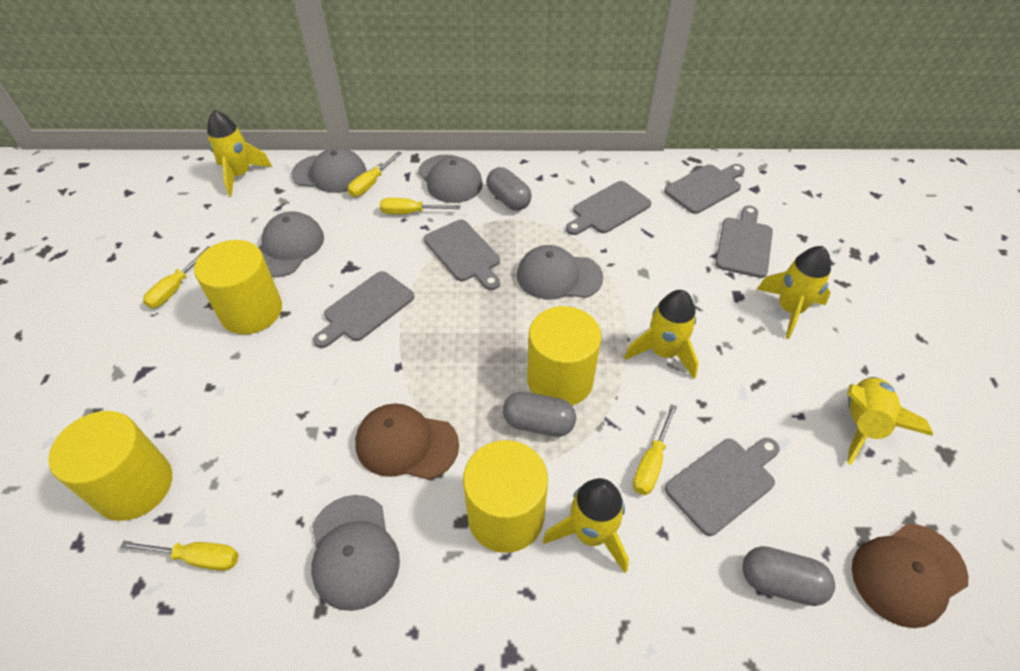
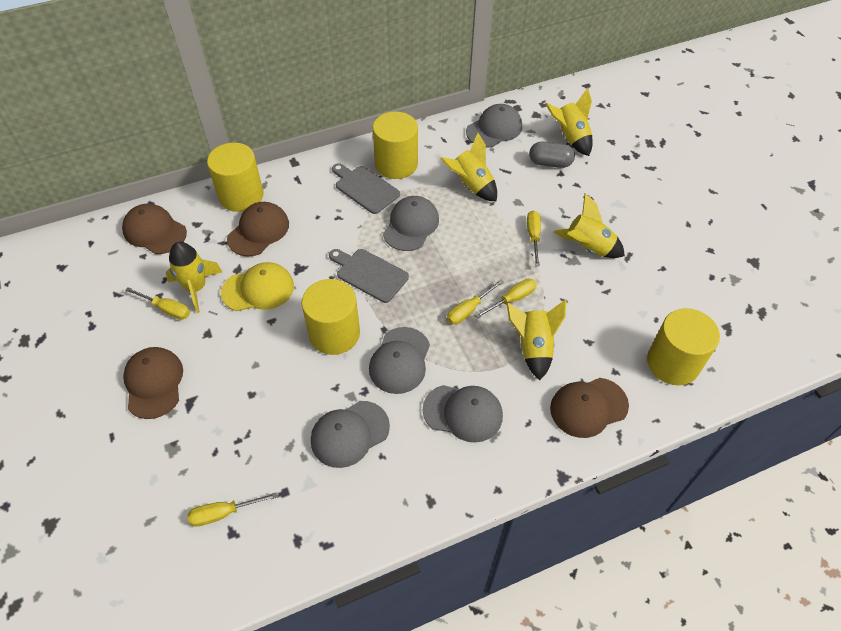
brown cap: [355,403,459,480] [852,523,968,628] = 2 -> [122,204,187,254] [123,347,183,419] [227,202,289,257] [550,378,629,438] = 4
grey capsule: [486,167,532,211] [503,391,576,437] [742,546,835,606] = 3 -> [529,142,575,168] = 1
grey cutting board: [313,271,414,348] [424,220,500,290] [566,181,652,235] [664,164,745,214] [665,438,780,536] [715,205,773,278] = 6 -> [329,249,409,303] [332,163,400,214] = 2
yellow cap: none = 0 -> [221,262,294,311] = 1

